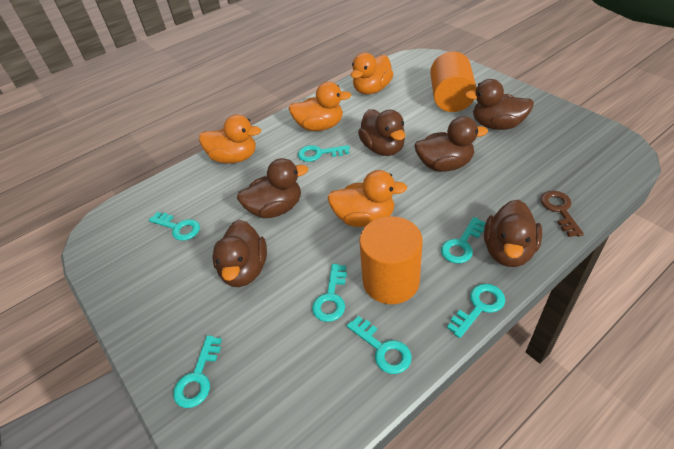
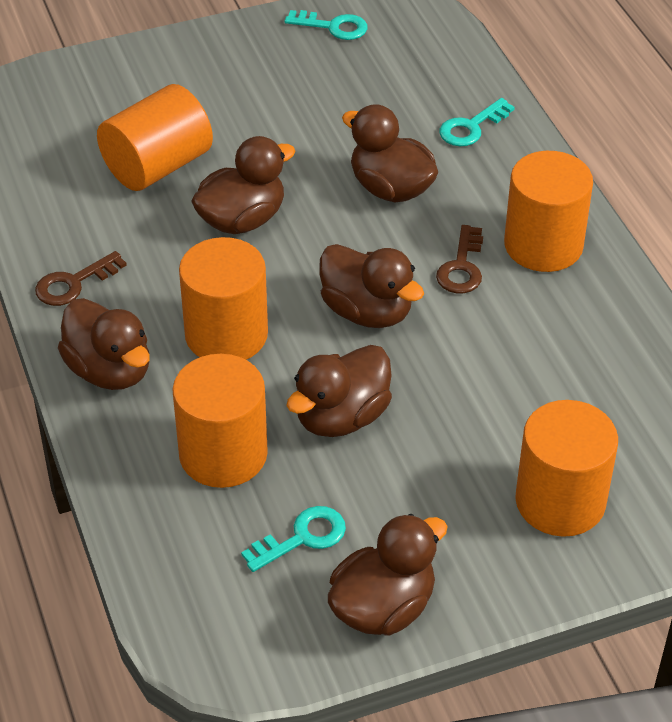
brown key: [540,191,584,237] = 1 -> [35,251,127,306] [436,225,483,293] = 2
orange cylinder: [359,216,423,304] [430,52,476,112] = 2 -> [97,84,213,191] [172,354,268,488] [179,237,268,360] [504,151,593,272] [515,400,618,537] = 5
orange duck: [199,114,261,163] [288,82,351,131] [327,170,408,227] [351,53,393,94] = 4 -> none = 0
turquoise key: [149,212,200,241] [173,335,222,408] [298,145,350,162] [312,264,347,322] [347,316,412,374] [441,217,486,263] [447,284,505,338] = 7 -> [241,506,346,572] [285,10,368,40] [439,98,515,146] = 3

